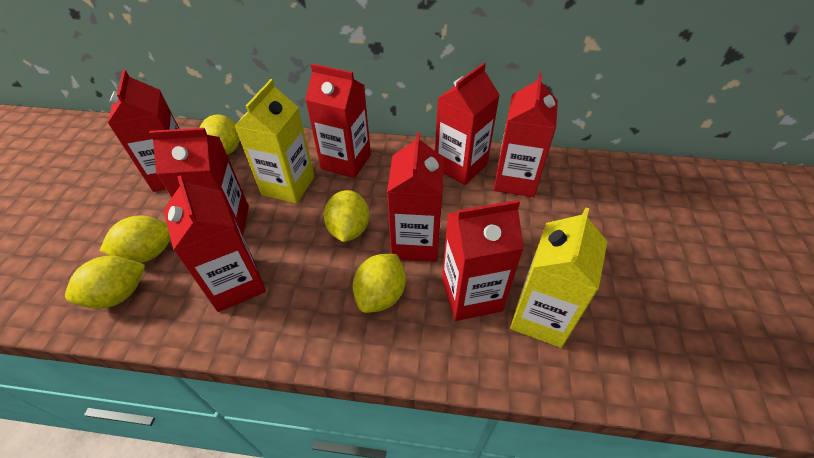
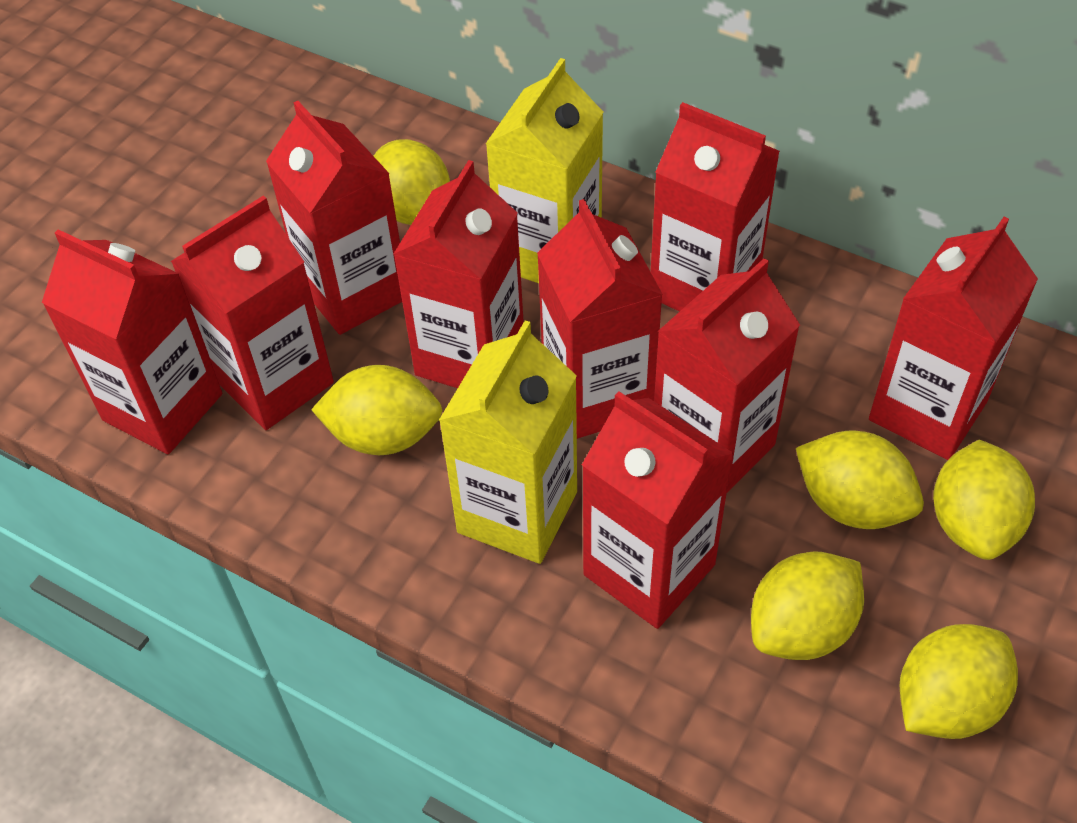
red carton: [108,70,179,192] [149,128,249,236] [164,175,266,312] [305,64,371,178] [387,132,444,262] [435,63,499,185] [442,200,524,321] [494,73,558,197] = 8 -> [42,229,222,454] [171,195,334,430] [266,101,402,335] [394,160,524,388] [537,199,663,439] [582,391,734,629] [651,102,780,312] [654,258,800,492] [869,217,1038,460] = 9
yellow lemon: [65,256,145,308] [99,215,171,263] [200,115,240,155] [324,190,369,242] [353,254,406,313] = 5 -> [311,365,443,455] [374,139,450,225] [751,552,864,660] [796,431,924,529] [900,624,1018,739] [933,440,1035,560] = 6

